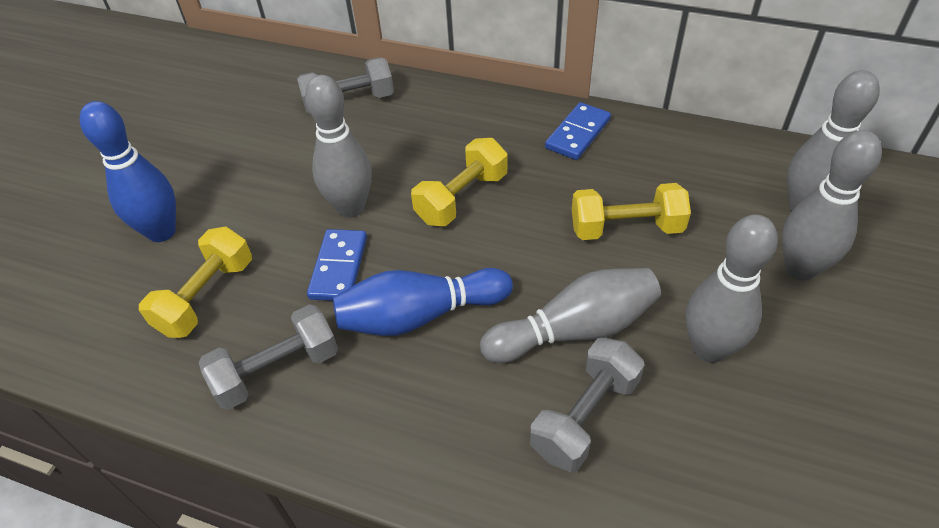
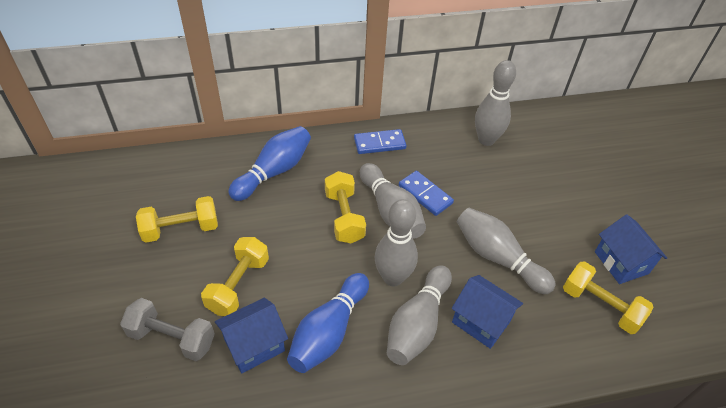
blue house: none = 0 -> [215,298,288,374] [451,275,523,349] [595,214,667,284] = 3
grey dumbbell: [199,304,338,410] [297,57,394,114] [530,338,645,472] = 3 -> [120,298,215,361] = 1
yellow dumbbell: [139,227,252,338] [411,138,507,226] [572,183,691,240] = 3 -> [136,196,218,243] [201,237,269,316] [325,171,366,244] [563,261,654,334] = 4

